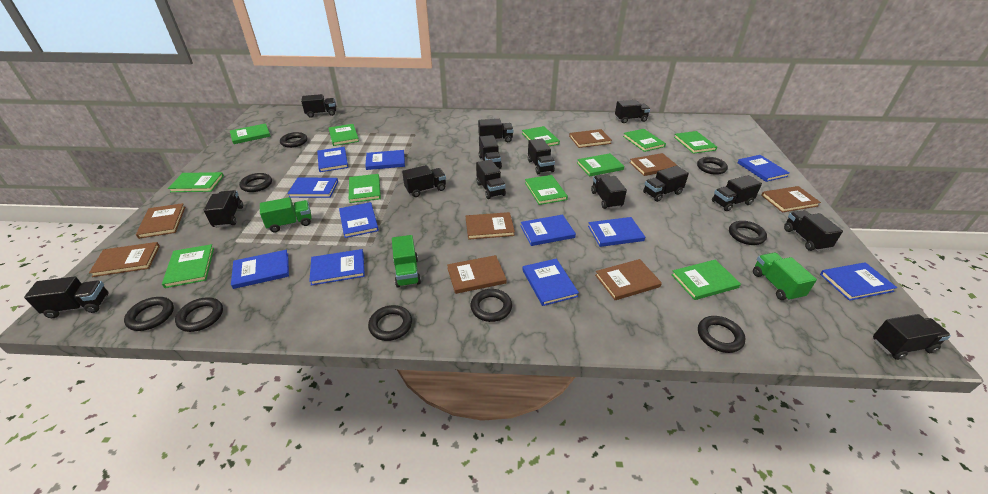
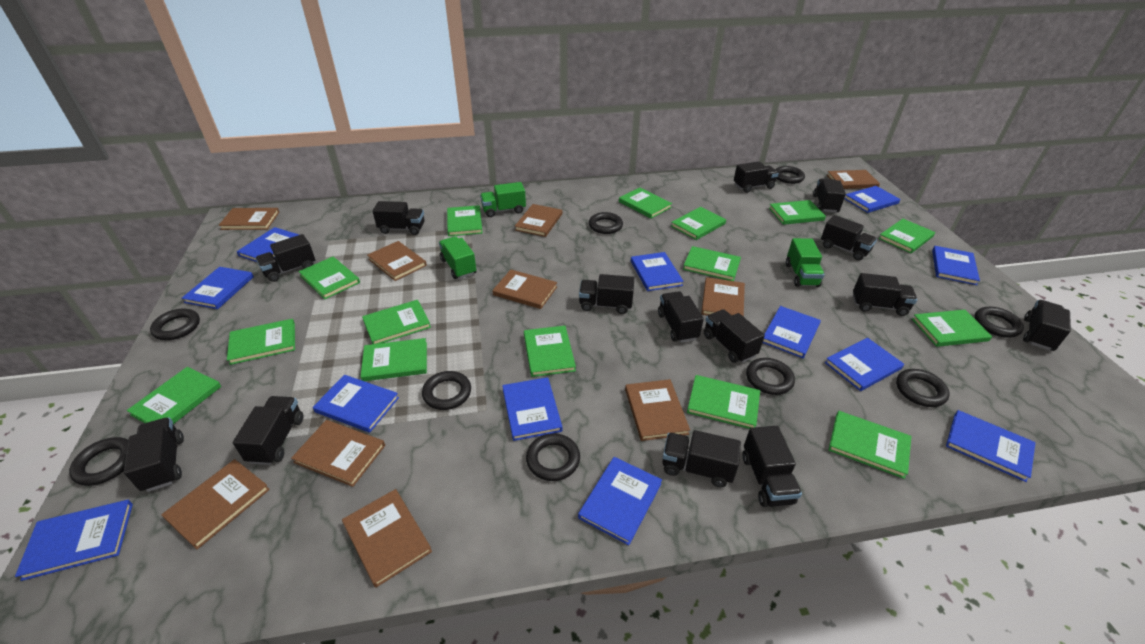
blue book: [231,250,289,289] [287,178,338,198] [309,249,365,286] [317,147,348,172] [339,202,379,238] [365,150,405,170] [520,215,576,246] [522,259,579,306] [588,217,645,247] [737,155,789,182] [820,262,897,301] = 11 -> [15,500,133,581] [182,267,254,309] [237,227,299,262] [313,375,399,433] [502,377,562,441] [578,457,662,545] [631,252,684,291] [763,306,821,358] [825,338,904,391] [844,186,901,213] [932,246,980,285] [946,410,1036,482] = 12
brown book: [89,242,160,277] [136,203,185,239] [447,255,507,294] [466,212,515,240] [569,129,612,148] [595,259,662,300] [629,153,678,176] [761,186,821,213] = 8 -> [161,459,270,549] [218,208,279,230] [291,420,385,487] [342,489,432,588] [367,241,427,281] [492,270,557,309] [515,204,562,237] [625,379,690,441] [701,277,745,317] [827,170,880,189] = 10
green book: [162,244,214,288] [168,172,224,192] [230,123,271,144] [329,124,359,146] [349,174,381,203] [522,126,560,146] [525,175,568,205] [577,153,624,176] [623,129,666,152] [671,260,741,300] [674,131,717,154] = 11 -> [127,367,221,424] [227,319,295,365] [298,257,360,299] [360,338,427,381] [362,300,431,344] [447,205,483,236] [524,326,576,377] [619,188,672,218] [671,207,726,240] [683,246,741,281] [687,375,760,429] [769,200,826,225] [829,411,911,479] [878,219,935,253] [912,310,992,347] = 15

